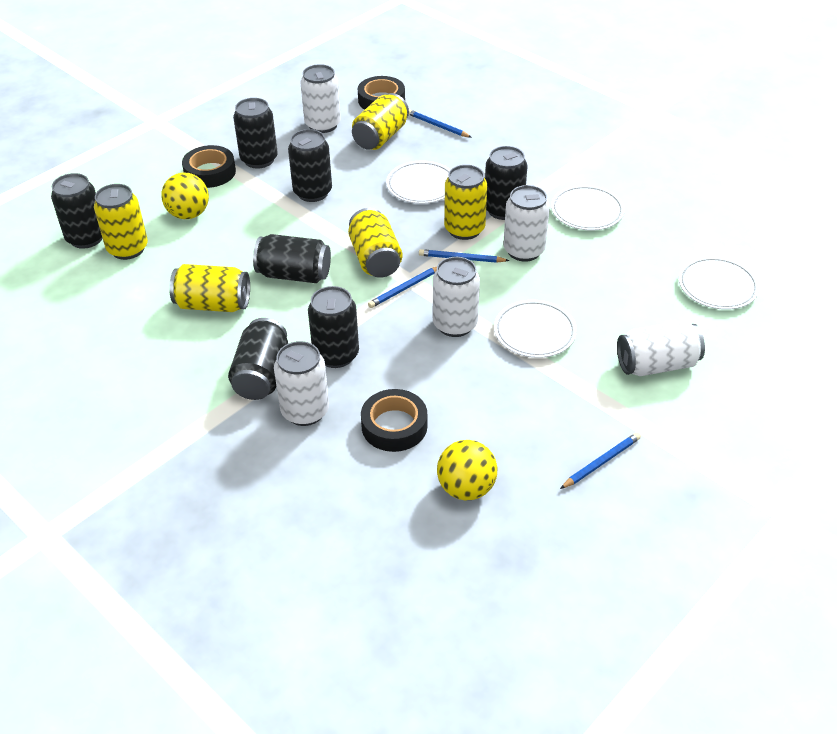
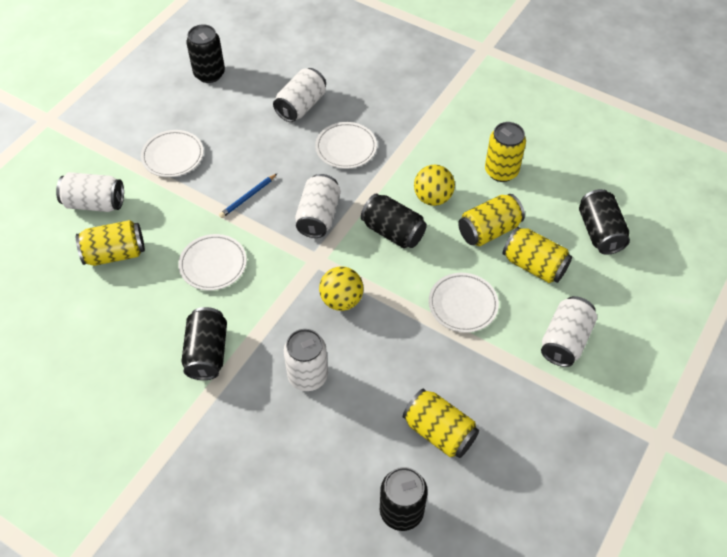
black can: [51,173,103,249] [228,318,288,400] [233,98,278,169] [253,234,331,283] [288,129,332,202] [308,286,359,368] [485,146,527,220] = 7 -> [181,307,227,380] [186,24,225,83] [361,193,427,248] [380,467,428,531] [579,189,630,255] = 5
black tape: [182,145,236,188] [358,76,405,110] [361,389,427,452] = 3 -> none = 0
blue pencil: [368,267,437,308] [409,109,471,137] [419,249,510,263] [560,432,641,489] = 4 -> [219,174,277,218] = 1

